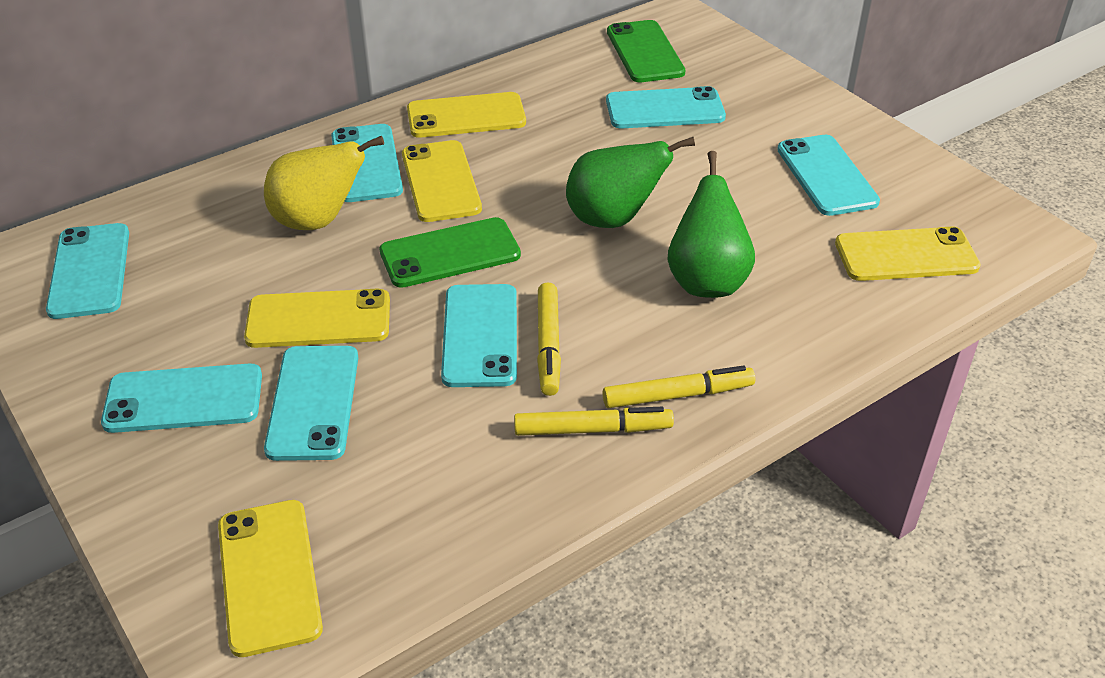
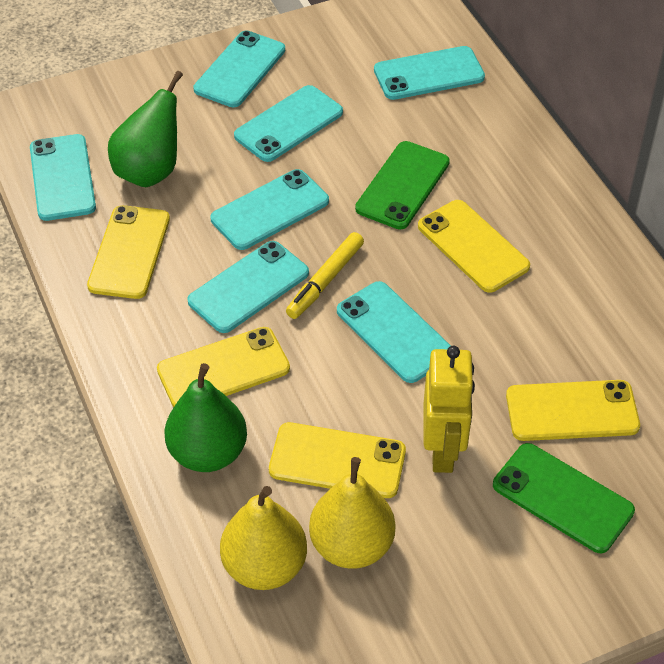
yellow marker: [514,407,674,436] [537,282,561,396] [603,366,755,408] = 3 -> [286,232,364,319] = 1
yellow pear: [264,136,384,230] = 1 -> [220,486,307,590] [309,457,395,568] = 2
yellow robot: none = 0 -> [423,346,475,473] = 1

